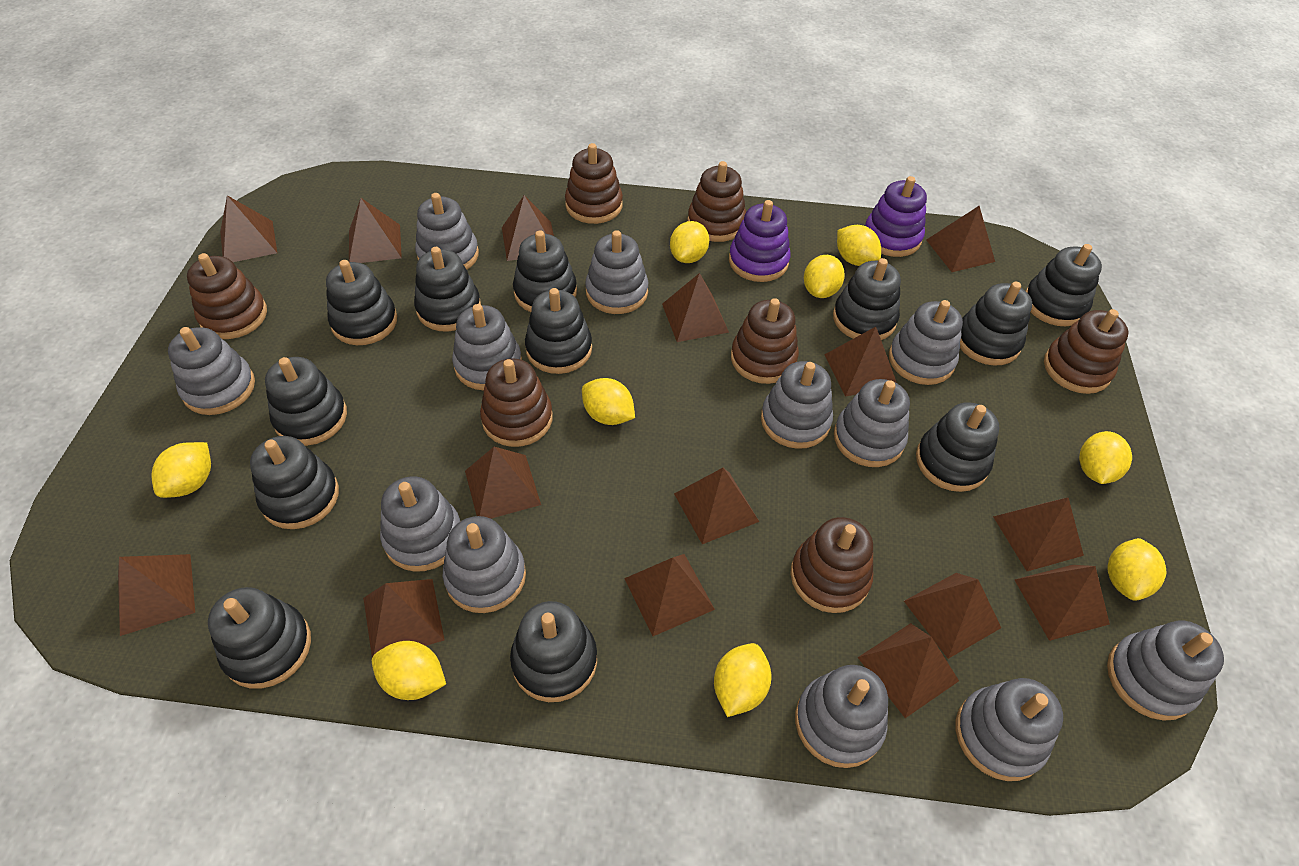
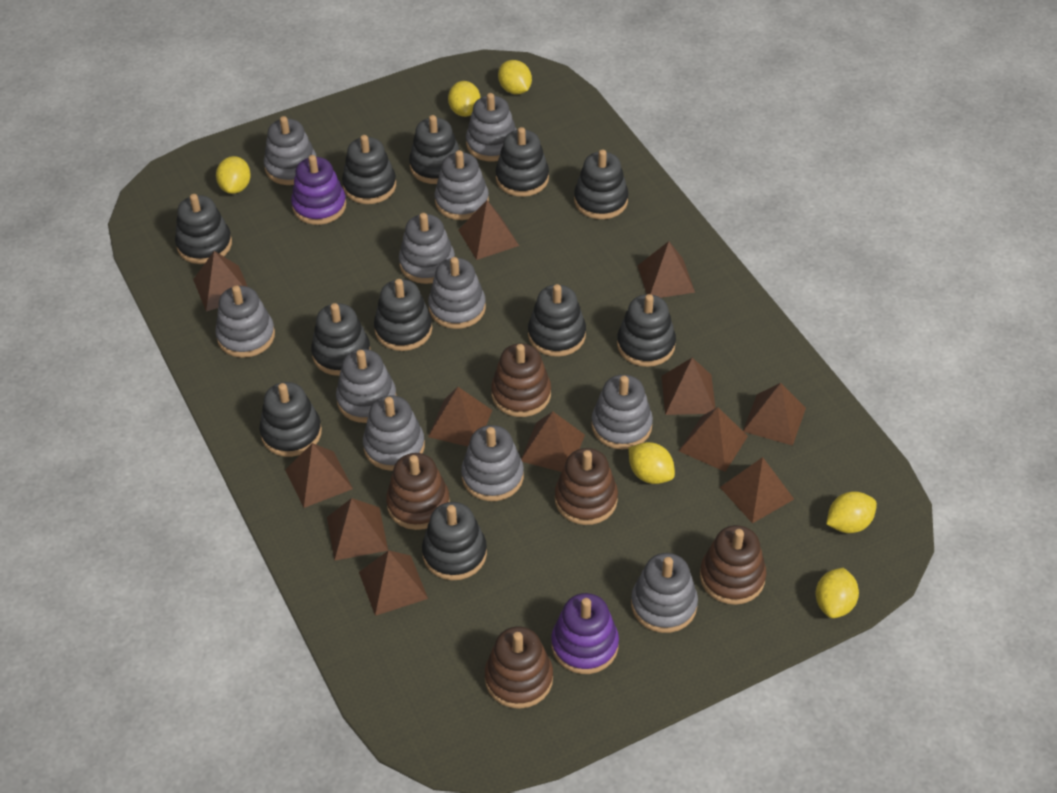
black stacking toy: [208,587,311,689] [250,436,339,529] [265,357,347,446] [326,260,397,345] [414,247,481,332] [510,601,597,702] [513,230,577,312] [525,288,592,374] [833,258,901,340] [916,402,999,492] [960,282,1032,366] [1026,244,1102,326] = 12 -> [175,194,232,264] [259,382,322,457] [311,303,371,376] [342,135,396,204] [374,279,432,351] [409,115,460,184] [422,502,487,580] [496,127,549,197] [528,284,586,357] [574,150,628,219] [617,294,676,367] = 11
brown pyramid: [118,554,195,636] [220,195,277,262] [349,198,402,263] [363,579,445,657] [465,447,541,519] [502,195,554,261] [624,554,715,636] [662,273,729,342] [674,468,759,544] [824,327,897,397] [858,623,959,718] [904,573,1001,659] [926,206,995,272] [993,498,1084,571] [1015,565,1110,641] = 15 -> [193,251,248,312] [285,443,353,508] [327,498,388,561] [359,550,428,616] [428,387,492,447] [459,200,519,260] [521,411,585,472] [637,241,695,298] [661,358,715,415] [679,407,748,472] [720,457,794,523] [743,383,806,446] = 12
brown stacking toy: [187,253,267,339] [480,358,553,447] [565,143,623,224] [688,161,746,242] [731,298,799,384] [790,517,873,613] [1044,309,1129,394] = 7 -> [386,453,450,530] [485,626,553,709] [491,343,551,417] [555,448,618,525] [700,525,767,605] = 5
grey stacking toy: [168,327,255,415] [380,476,460,572] [415,193,479,270] [443,516,526,613] [452,304,522,391] [585,230,648,314] [761,361,833,449] [795,665,888,768] [834,379,910,467] [889,300,963,385] [956,678,1063,781] [1107,621,1224,721] = 12 -> [215,285,275,358] [264,116,317,185] [336,349,397,423] [363,395,425,471] [399,213,455,284] [428,257,486,329] [434,150,489,220] [461,425,524,501] [466,93,517,162] [591,375,653,449] [631,553,698,633] = 11
yellow lemon: [151,442,211,498] [372,641,446,700] [582,378,635,425] [670,221,709,263] [714,643,771,717] [804,255,845,298] [837,225,881,266] [1079,431,1132,484] [1107,538,1166,601] = 9 -> [216,156,251,194] [448,81,481,117] [498,60,532,94] [629,442,675,484] [816,567,859,618] [826,491,877,533] = 6

